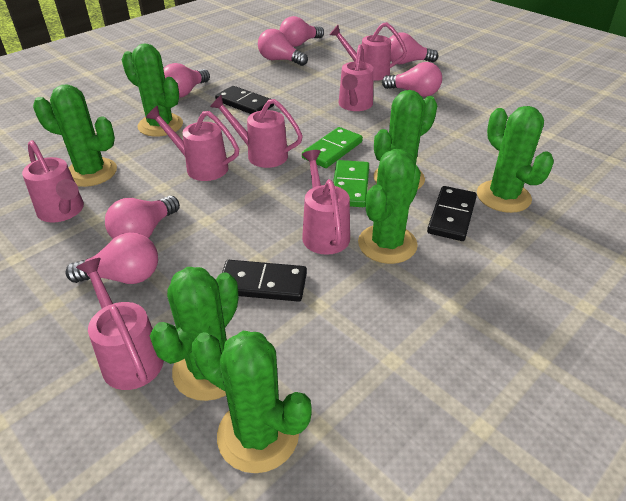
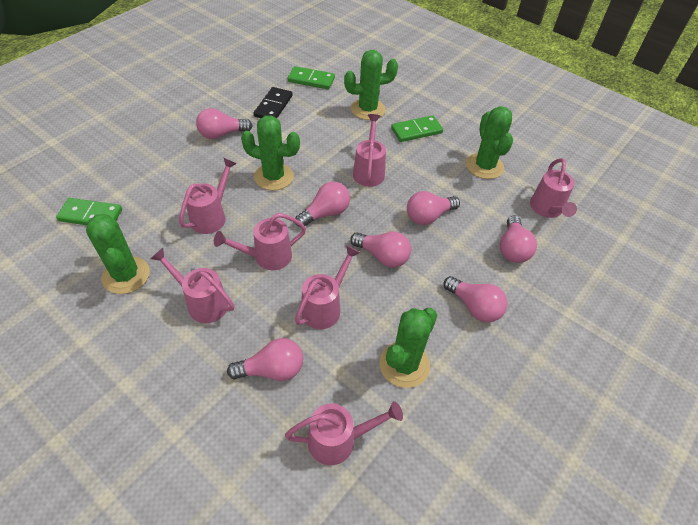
black domino: [215,86,274,114] [222,260,307,302] [427,186,477,241] = 3 -> [254,87,293,118] = 1
green cactus: [33,84,117,187] [122,43,183,137] [150,267,239,401] [192,331,311,473] [358,149,421,264] [374,90,437,189] [477,106,554,213] = 7 -> [86,214,150,294] [241,115,300,190] [344,50,398,120] [379,308,437,388] [466,106,513,179] = 5
green domino: [302,127,363,168] [333,160,369,207] = 2 -> [56,198,122,225] [288,66,335,89] [391,115,443,142] = 3

